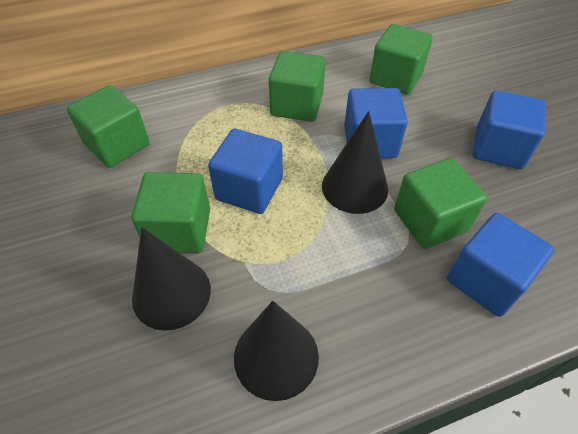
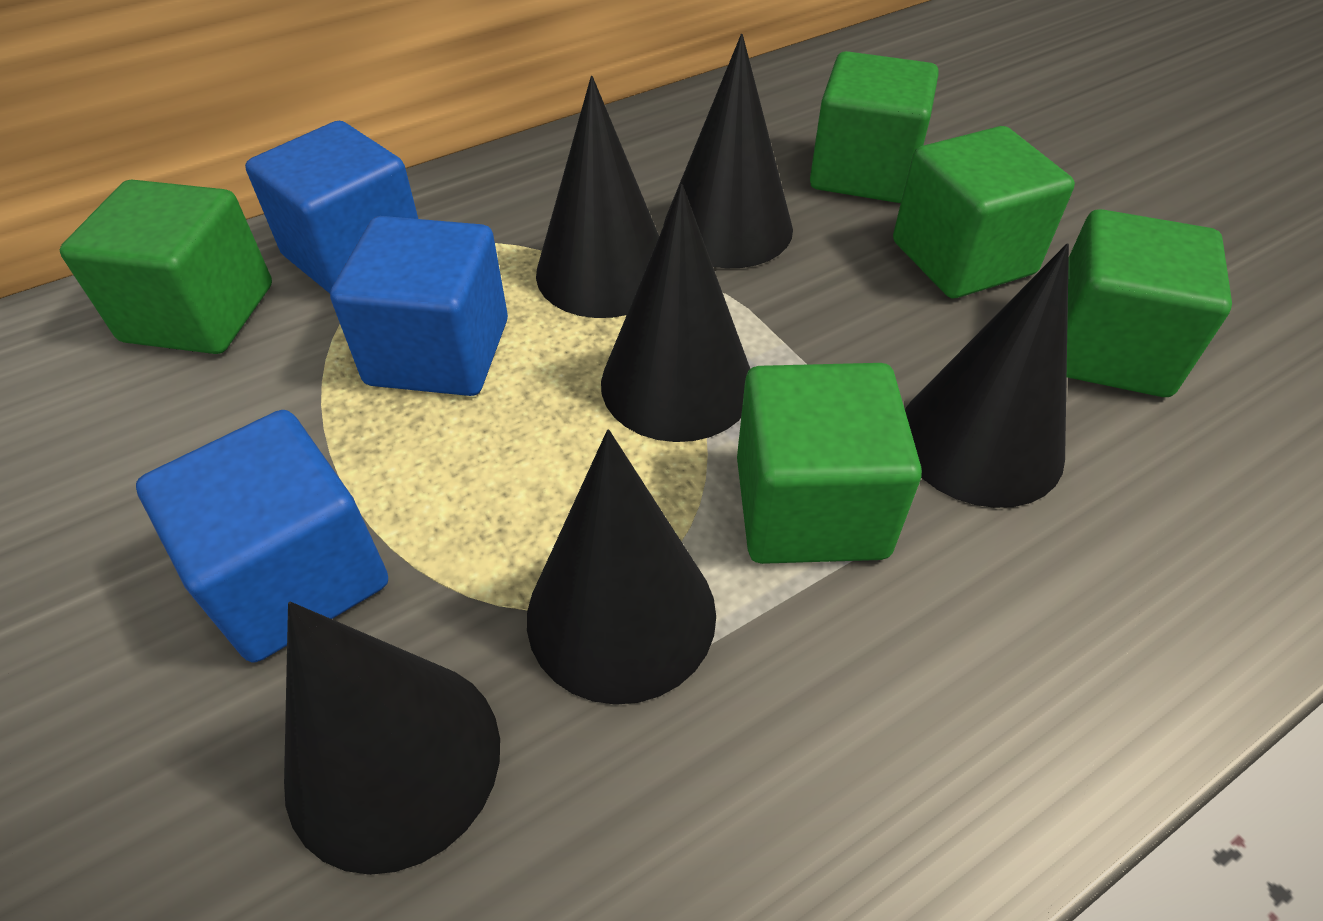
black cone: [132,227,211,331] [234,301,319,401] [322,111,388,214] = 3 -> [284,602,500,875] [527,429,716,705] [536,76,659,318] [601,184,750,442] [664,34,793,268] [905,243,1069,508] = 6
blue cube: [208,129,283,214] [344,88,408,158] [447,213,554,317] [472,91,546,169] = 4 -> [136,410,388,662] [245,121,418,293] [330,216,508,396] = 3

